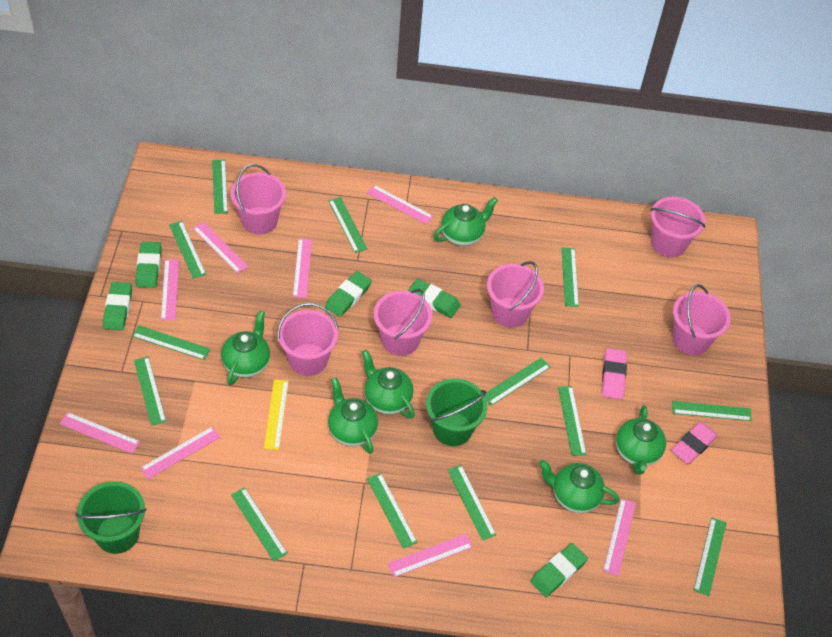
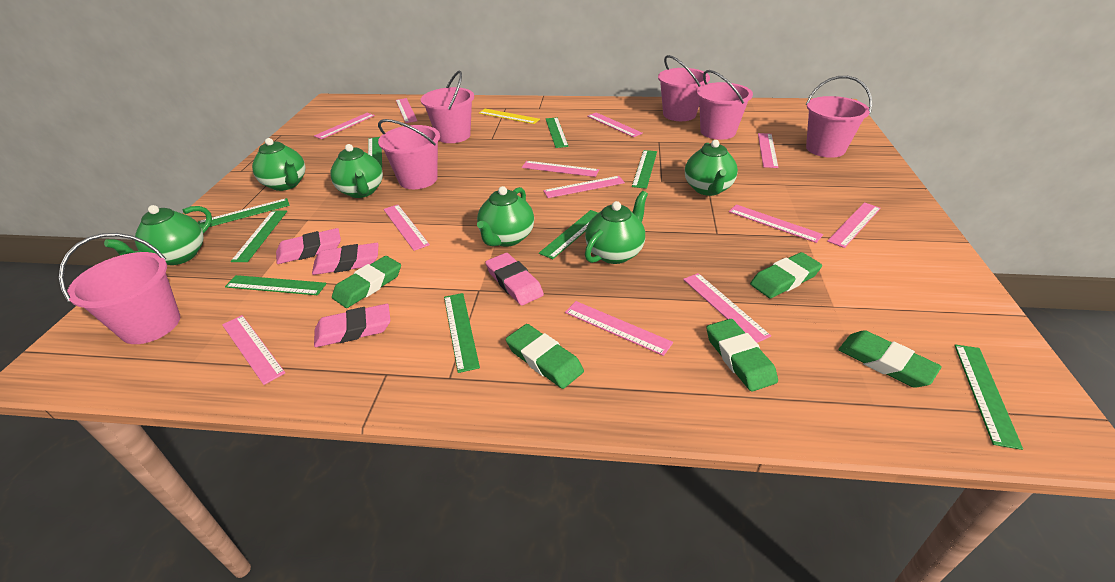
green bucket: [76,481,147,554] [426,378,488,446] = 2 -> none = 0
green ruler: [132,325,210,360] [134,357,166,426] [169,221,206,279] [212,159,228,214] [231,487,288,561] [329,197,367,253] [367,473,417,549] [448,465,496,540] [485,357,550,406] [558,386,587,456] [562,248,579,307] [672,401,752,421] [694,518,726,596] = 13 -> [198,198,290,228] [225,275,327,295] [231,211,287,262] [368,137,382,168] [444,293,480,373] [539,210,598,259] [546,117,569,148] [632,150,657,189] [954,345,1023,450] = 9
pink eraser: [602,348,627,399] [671,422,718,464] = 2 -> [276,228,341,264] [312,243,378,275] [314,304,390,347] [485,253,544,306] = 4
pink ruler: [59,412,140,454] [140,426,220,479] [161,259,179,320] [193,222,248,273] [293,238,312,298] [367,185,434,225] [388,534,473,577] [603,498,636,576] = 8 -> [222,315,285,385] [314,113,375,139] [383,205,430,251] [396,98,417,123] [522,161,599,177] [543,176,625,198] [565,301,673,356] [587,112,643,137] [683,273,771,343] [729,204,823,243] [758,133,779,168] [827,202,881,248] = 12

